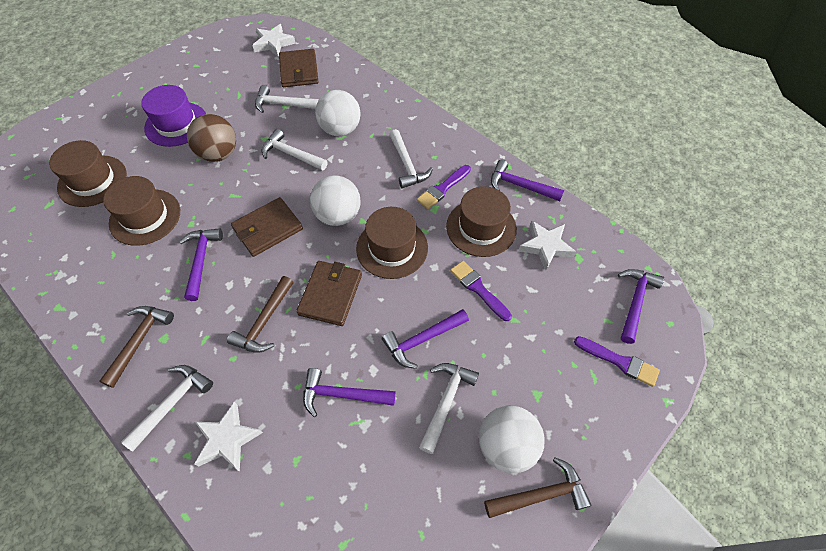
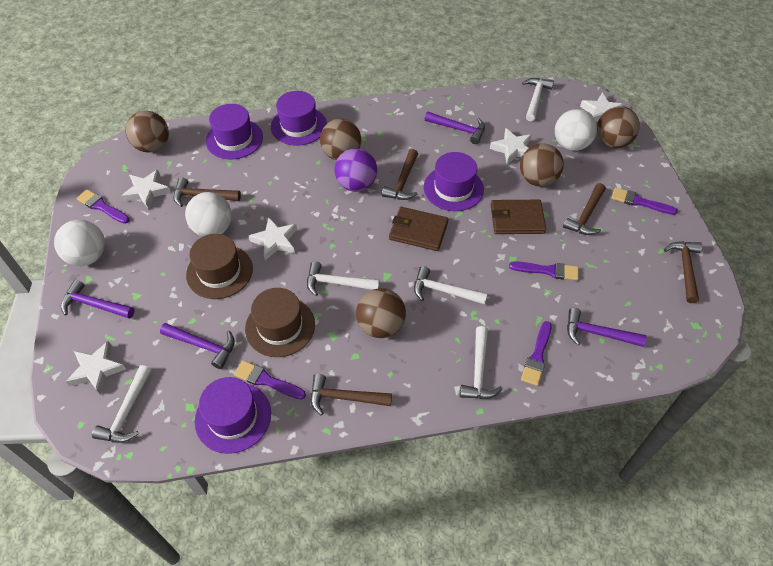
brown ball: [187,114,236,162] = 1 -> [125,111,169,152] [320,119,361,160] [356,288,406,338] [520,143,564,187] [597,106,640,148] = 5
brown hammer: [99,306,174,388] [227,276,293,353] [484,458,592,518] = 3 -> [173,177,241,207] [311,374,392,415] [382,149,418,200] [563,183,606,235] [664,241,702,303] = 5
brown hat: [49,140,127,207] [103,176,180,246] [356,207,428,279] [446,186,517,257] = 4 -> [186,234,253,299] [245,288,315,357] = 2
brown wallet: [231,197,303,257] [279,49,319,87] [296,261,362,326] = 3 -> [389,207,449,251] [491,200,546,234] = 2
purple ball: none = 0 -> [334,148,377,192] = 1
purple brush: [417,165,471,209] [450,261,512,321] [574,336,660,387] = 3 -> [77,189,130,224] [234,360,306,400] [509,261,579,281] [521,321,551,386] [612,187,678,215] = 5
purple hammer: [179,228,223,301] [303,368,396,417] [382,309,469,369] [491,160,564,201] [618,269,664,344] = 5 -> [61,280,135,319] [160,323,235,369] [425,112,485,144] [567,308,647,347] = 4
purple hat: [141,85,206,147] = 1 -> [195,377,271,454] [206,104,263,160] [271,91,327,146] [423,152,484,211] = 4
white star: [194,402,263,472] [252,24,295,56] [519,220,576,270] = 3 -> [66,341,126,395] [121,170,171,210] [249,217,297,260] [490,128,532,164] [580,93,624,122] = 5

